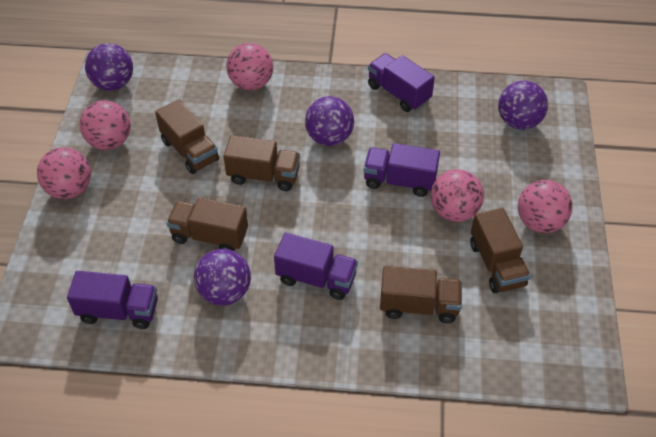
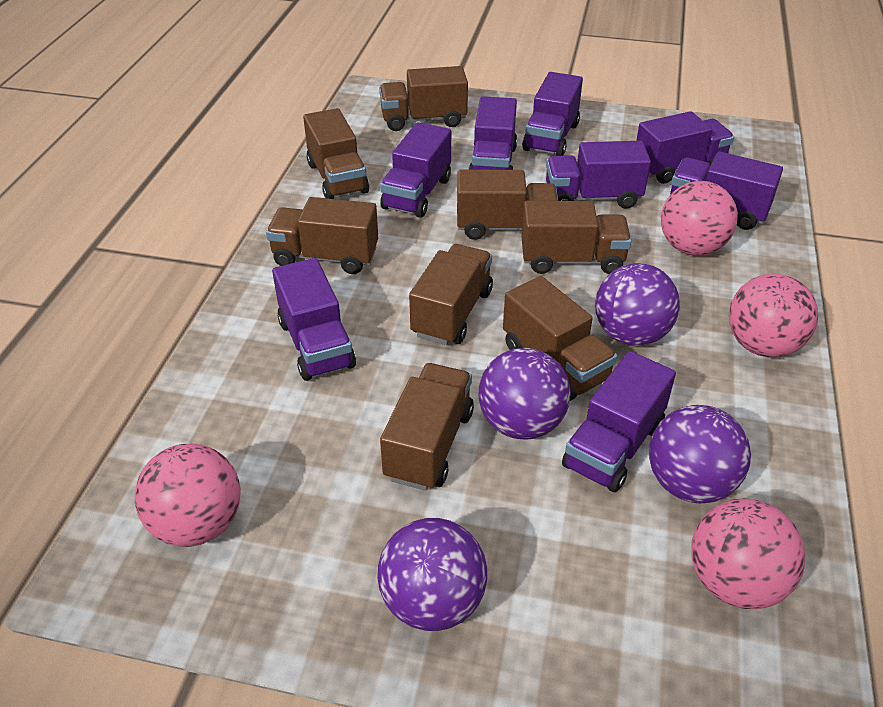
brown truck: [155,99,219,174] [166,197,248,251] [223,135,300,191] [380,266,462,323] [470,208,531,293] = 5 -> [266,197,378,274] [303,108,369,199] [379,66,468,131] [380,363,474,491] [409,244,493,345] [457,169,558,240] [503,276,617,401] [521,201,632,274] = 8
pink ball: [37,147,91,199] [80,100,131,150] [226,43,273,90] [430,169,484,222] [518,180,573,233] = 5 -> [135,444,241,547] [661,181,738,256] [691,499,805,609] [729,274,818,357] = 4
purple truck: [67,271,158,329] [274,233,358,300] [364,143,440,197] [368,53,435,112] = 4 -> [272,258,356,381] [380,122,451,218] [469,96,517,170] [522,72,583,156] [546,141,651,209] [562,351,676,492] [636,111,734,184] [670,152,783,230] = 8

